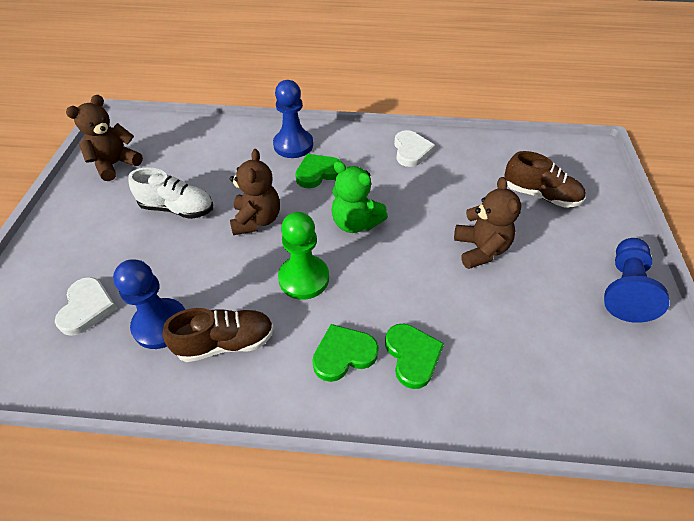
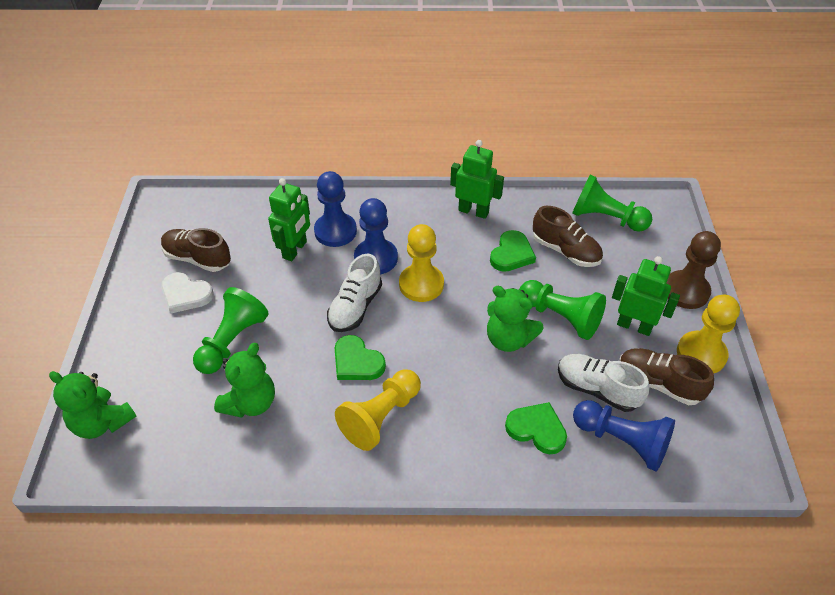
brown pawn: none = 0 -> [666,231,721,309] = 1
brown shoe: [163,308,274,362] [505,151,586,207] = 2 -> [161,228,231,272] [533,206,603,267] [619,348,714,405] = 3
brown teddy bear: [66,95,143,181] [230,149,280,235] [454,177,521,269] = 3 -> none = 0
green pawn: [278,212,329,300] = 1 -> [193,287,268,374] [519,280,606,340] [572,175,652,232] = 3
green robot: none = 0 -> [268,178,310,261] [450,140,504,219] [612,256,680,336] = 3
green teddy bear: [332,161,388,233] = 1 -> [49,371,137,439] [214,343,275,418] [487,286,544,352] = 3
white heart: [55,277,117,336] [394,130,435,167] = 2 -> [161,272,213,313] = 1
white shoe: [128,167,213,219] = 1 -> [327,254,382,332] [558,354,649,412] = 2
yellow pawn: none = 0 -> [335,369,421,451] [399,224,444,302] [677,295,740,373] = 3

